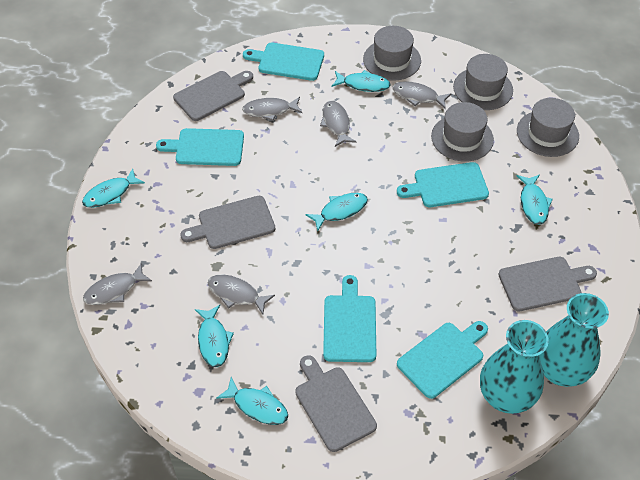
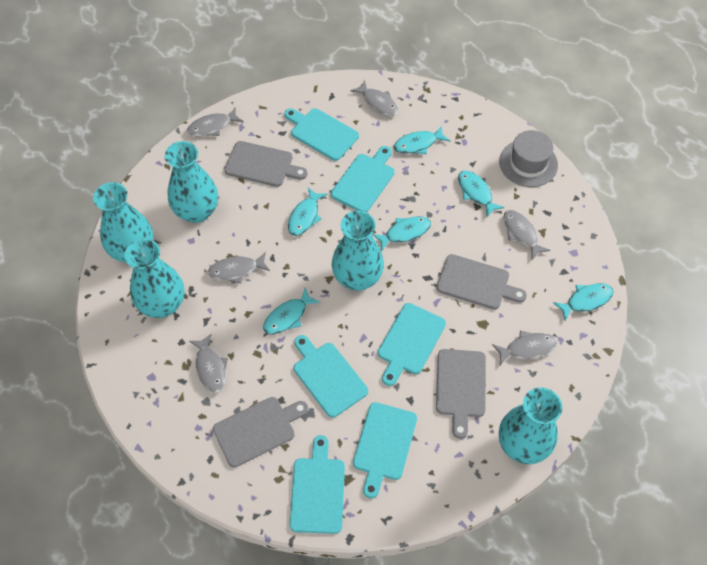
grey fish: [83,263,152,305] [208,275,275,314] [242,97,302,121] [320,101,357,147] [392,81,451,109] = 5 -> [187,107,243,136] [189,333,228,393] [207,252,270,283] [350,80,399,116] [492,331,557,365] [503,210,550,260] = 6
grey hat: [363,26,421,81] [431,102,494,162] [453,54,513,110] [517,98,579,157] = 4 -> [499,130,558,187] = 1
turquoise cutting board: [156,128,244,166] [243,43,324,81] [323,275,376,362] [397,162,489,207] [397,321,488,399] = 5 -> [284,108,359,161] [290,435,345,534] [294,335,368,418] [331,146,394,212] [353,402,417,498] [378,303,446,386] = 6
turquoise vase: [480,320,549,414] [539,293,609,387] = 2 -> [93,182,153,262] [124,238,184,318] [165,141,218,223] [332,211,384,291] [499,387,562,464] = 5

